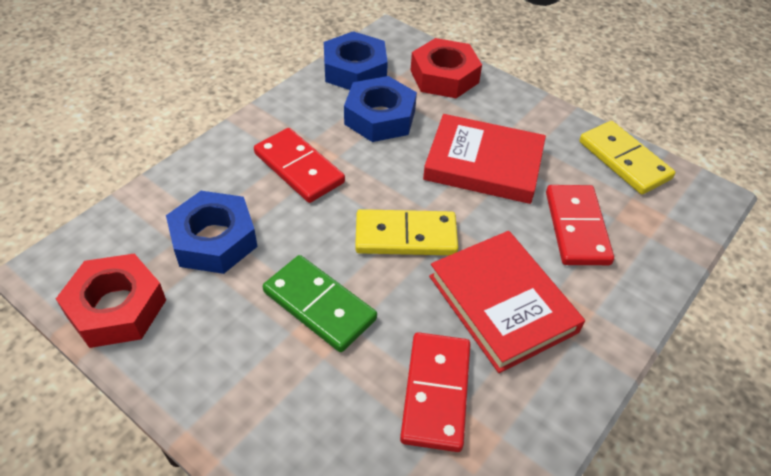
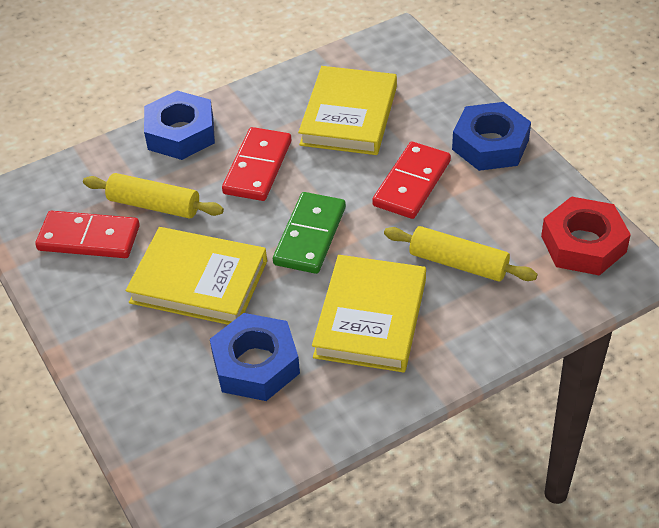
red book: [423,114,546,204] [429,231,585,373] = 2 -> none = 0
red nut: [56,253,166,348] [410,38,482,98] = 2 -> [541,196,631,276] = 1
yellow book: none = 0 -> [126,227,267,325] [298,66,397,155] [312,255,426,372] = 3
yellow domino: [355,209,458,255] [579,121,675,194] = 2 -> none = 0
yellow rolling pin: none = 0 -> [83,173,224,219] [384,226,538,282] = 2

